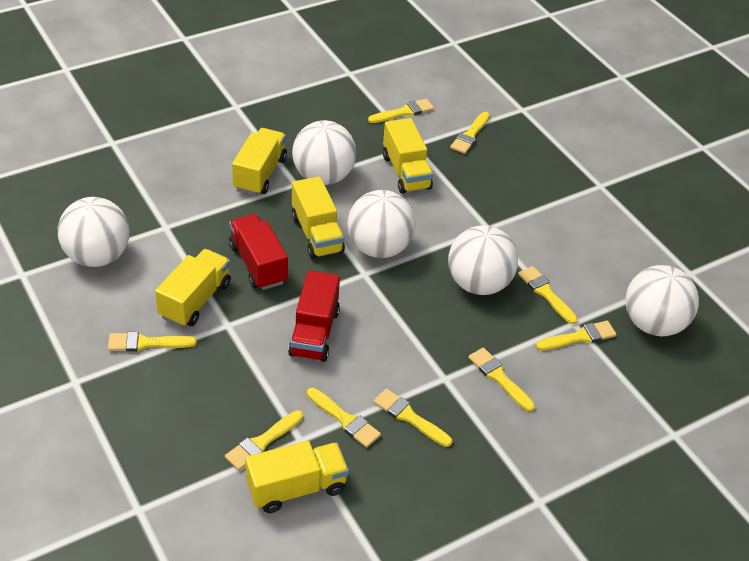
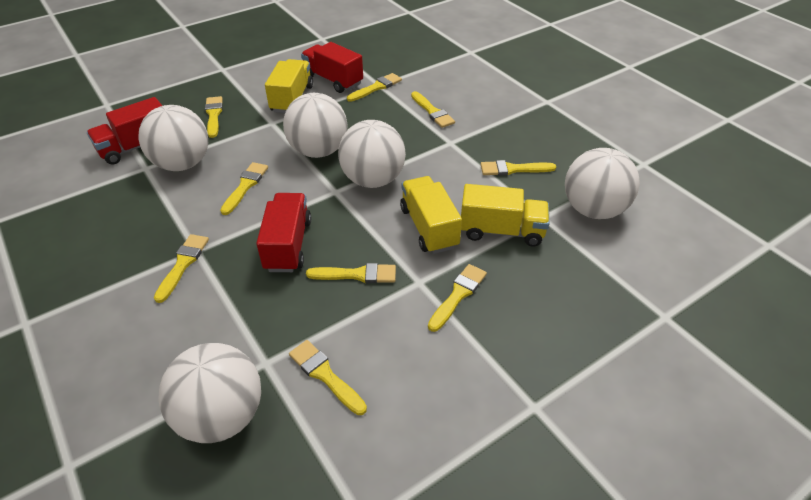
red truck: [229,214,288,290] [288,270,340,362] = 2 -> [87,97,162,165] [256,193,311,272] [301,42,363,93] = 3
yellow truck: [155,249,231,327] [232,128,287,195] [245,441,349,513] [292,176,345,259] [383,118,433,194] = 5 -> [265,59,313,113] [400,176,462,254] [461,184,549,247] = 3

